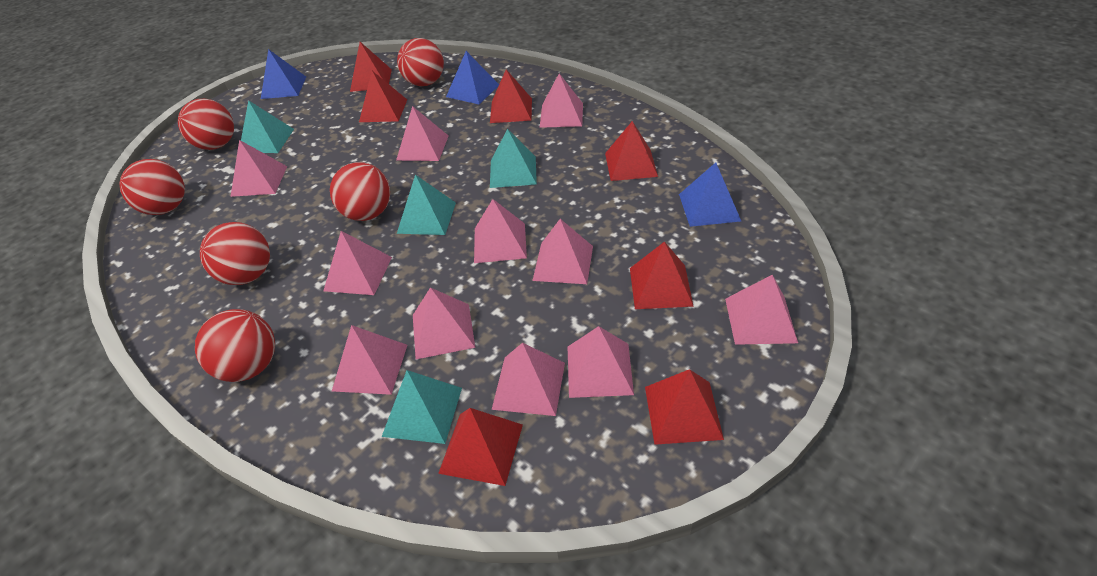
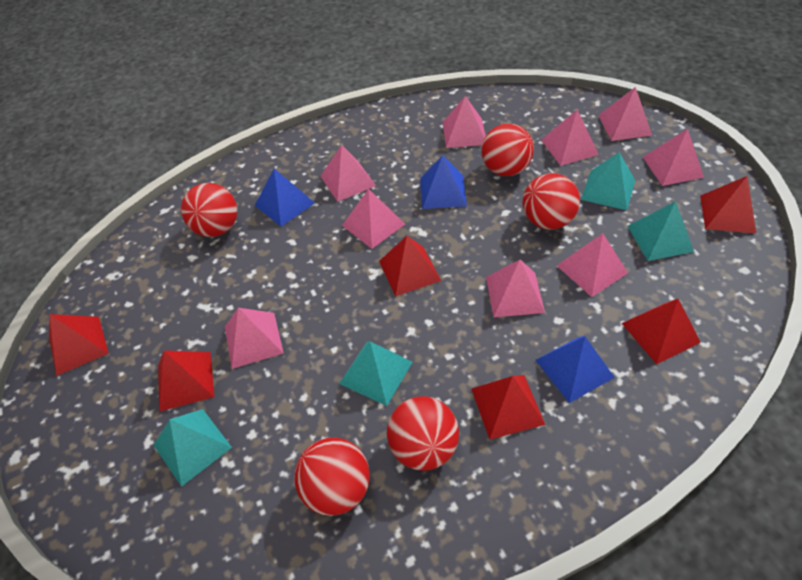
pink pyramid: [230,140,287,197] [323,231,392,295] [332,325,407,395] [396,106,448,161] [413,287,475,359] [474,199,527,263] [492,343,565,416] [532,219,593,284] [540,74,583,128] [568,326,634,398] [725,275,798,345] = 11 -> [225,308,283,369] [320,145,376,202] [342,189,405,249] [443,96,486,148] [486,260,545,317] [541,110,599,166] [556,233,628,297] [598,87,652,141] [643,129,704,186] = 9
red ball: [120,159,185,215] [178,99,234,150] [195,309,275,382] [200,222,270,285] [330,162,390,221] [397,38,444,86] = 6 -> [181,183,237,237] [294,438,370,516] [387,396,459,471] [481,123,534,176] [522,173,580,230] = 5
red pyramid: [350,42,392,92] [359,71,407,122] [438,408,523,486] [490,69,532,123] [605,121,658,181] [630,241,694,309] [645,369,724,445] = 7 -> [49,314,109,376] [158,351,214,412] [379,236,441,296] [472,375,545,439] [622,299,701,364] [700,176,756,233] = 6

